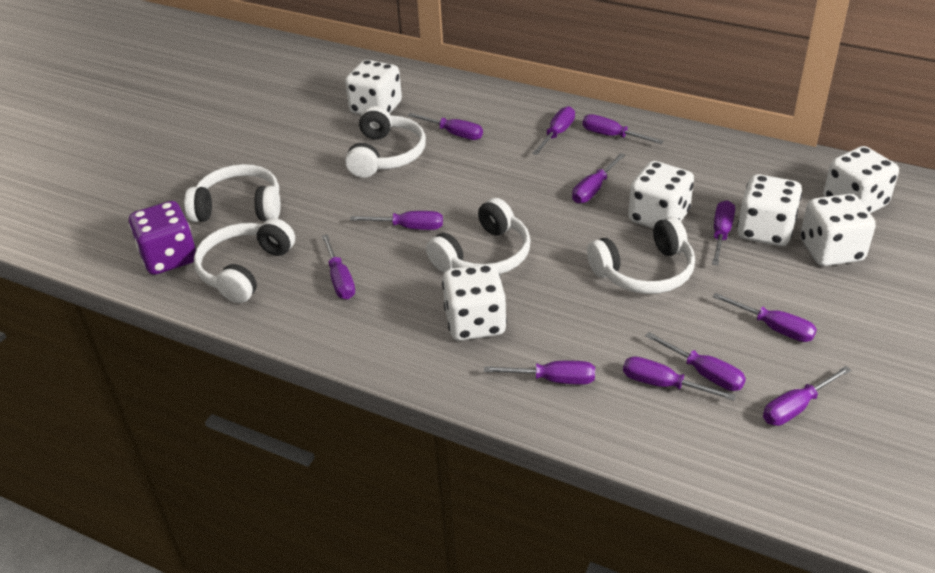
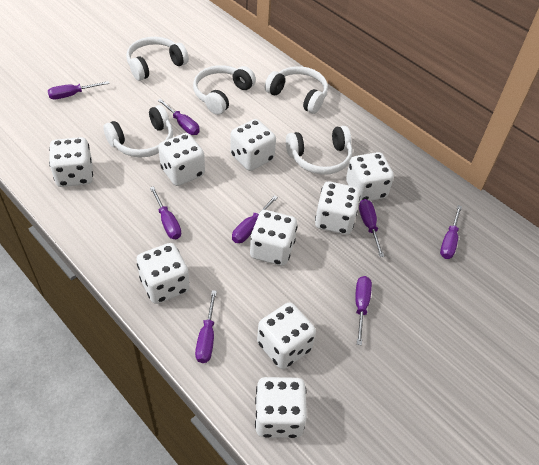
purple dice: [129,201,196,275] = 1 -> none = 0
purple screwdriver: [322,234,355,299] [350,211,443,230] [408,113,483,140] [484,361,595,385] [532,106,575,155] [572,153,625,203] [583,114,664,144] [623,356,736,401] [645,332,746,391] [712,200,735,265] [713,293,817,342] [763,366,851,426] = 12 -> [48,81,110,99] [150,186,181,239] [158,99,200,135] [195,290,217,363] [232,196,278,243] [355,276,372,345] [359,199,384,257] [440,205,462,259] = 8
white dice: [345,60,402,115] [442,264,507,341] [628,161,694,229] [737,174,802,246] [800,194,876,266] [823,146,899,213] = 6 -> [49,137,93,187] [137,243,190,304] [158,133,205,186] [230,119,276,171] [250,210,297,266] [255,377,307,438] [257,302,316,369] [315,182,360,235] [346,152,394,202] = 9

